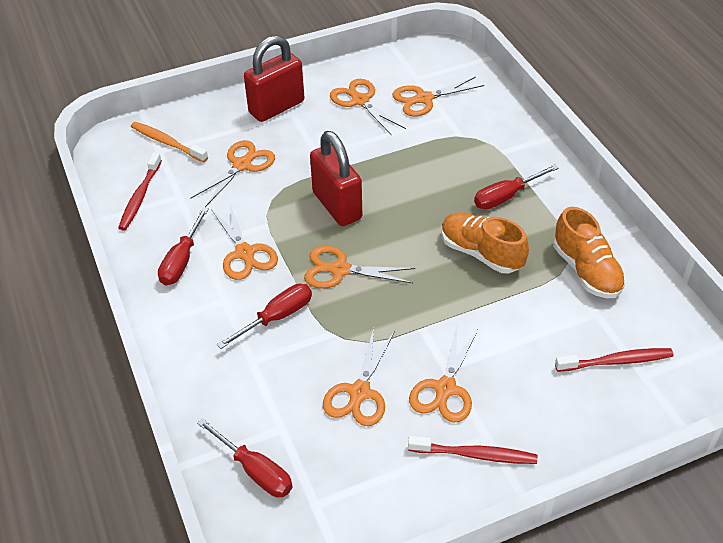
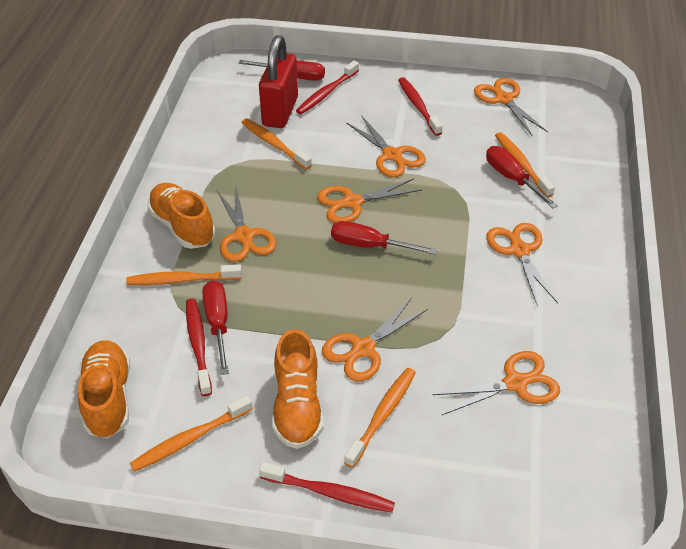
orange shoe: [442,212,529,273] [553,207,626,298] = 2 -> [78,340,130,438] [147,183,215,249] [272,329,324,449] = 3
orange toothbrush: [131,122,208,162] = 1 -> [126,264,242,285] [130,395,253,472] [242,119,312,170] [344,368,416,468] [495,132,555,198] = 5
red padlock: [244,35,304,122] [310,131,362,226] = 2 -> [259,35,298,128] = 1
red toothbrush: [118,152,162,231] [408,436,537,464] [555,348,674,372] = 3 -> [186,298,212,396] [259,462,395,513] [296,61,359,114] [398,77,443,136] = 4

